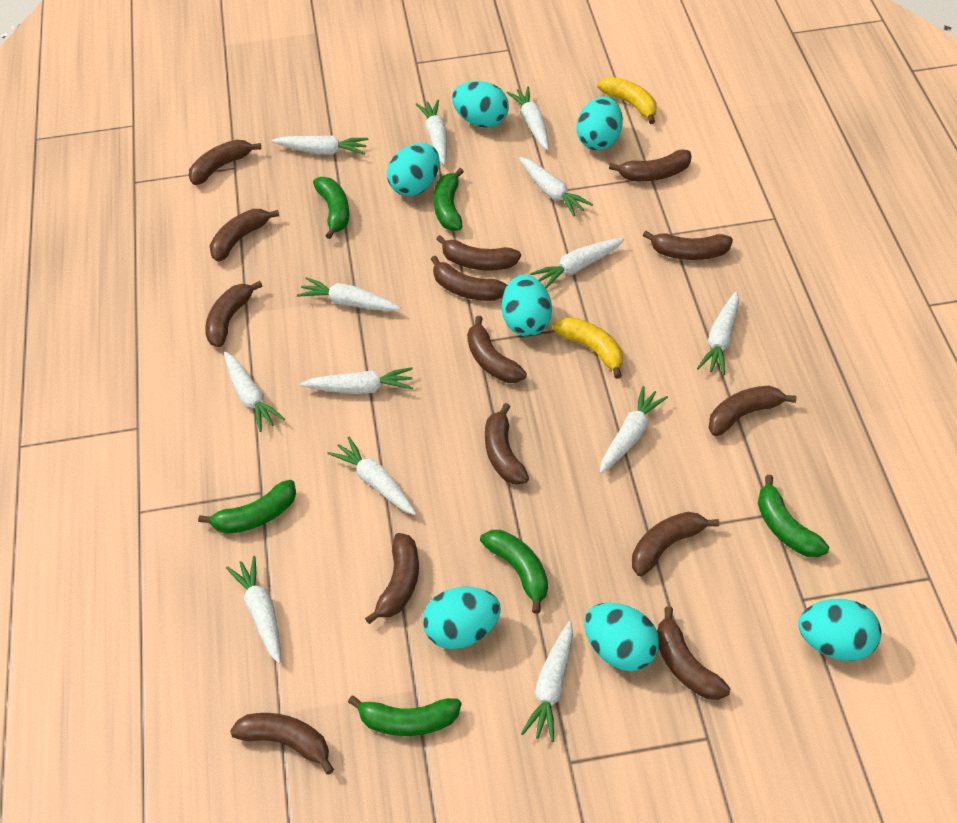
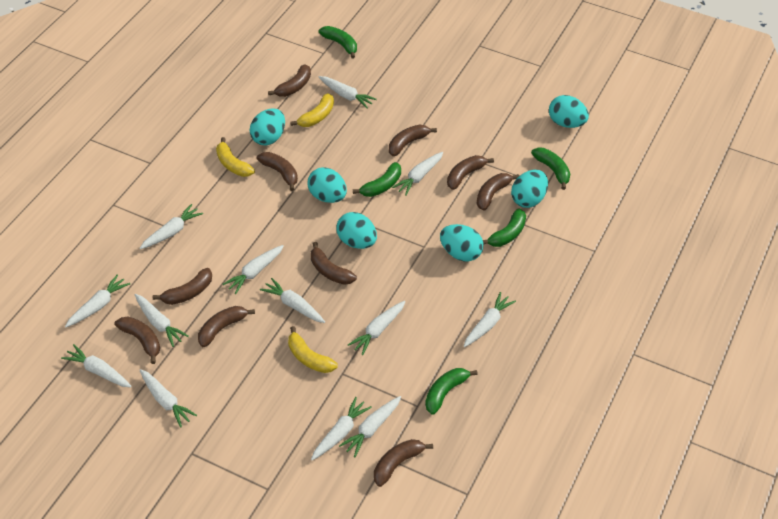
brown banana: [189,140,261,185] [205,281,262,347] [210,209,279,262] [230,713,334,775] [365,533,419,624] [431,256,507,301] [436,235,521,270] [467,316,527,383] [485,403,529,485] [609,149,691,181] [632,512,719,576] [643,231,733,260] [657,606,731,700] [708,386,797,436] = 14 -> [114,317,160,364] [153,268,212,305] [198,306,255,347] [257,152,298,191] [268,64,311,97] [310,242,357,285] [374,439,433,487] [389,125,437,156] [447,155,494,190] [476,173,519,211] = 10
green banana: [198,480,296,534] [313,177,349,239] [348,696,461,736] [433,168,464,231] [480,530,548,614] [758,475,829,557] = 6 -> [319,26,357,59] [353,162,401,197] [425,368,478,415] [483,208,526,247] [531,148,570,190] = 5
turquoise egg: [387,143,439,196] [423,587,501,649] [452,81,509,128] [502,275,552,336] [577,97,623,150] [584,603,659,671] [798,599,882,661] = 7 -> [250,108,285,146] [308,167,347,203] [336,212,377,249] [440,224,483,261] [511,170,548,208] [549,95,589,128] = 6
yellow banana: [553,317,623,379] [597,77,657,124] = 2 -> [216,137,255,177] [288,326,338,373] [290,93,334,127] = 3

